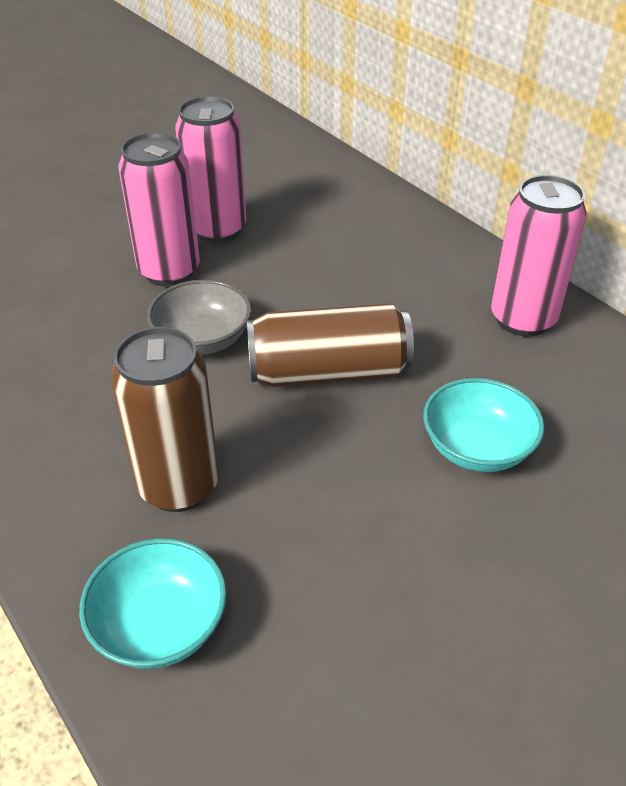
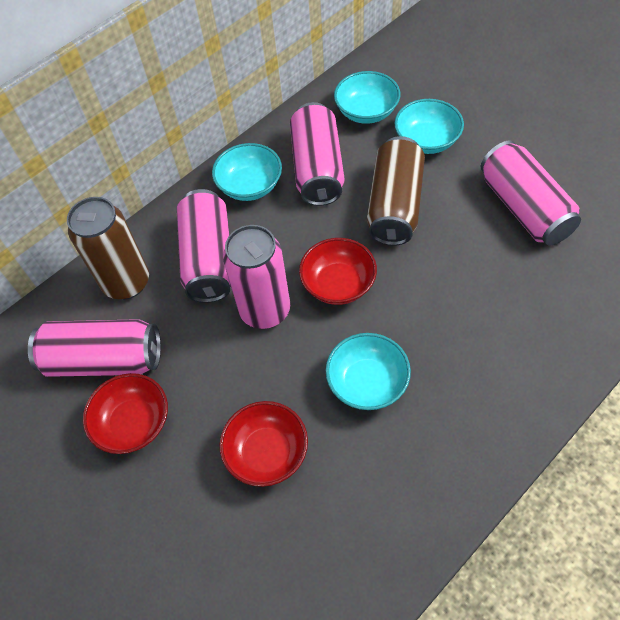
grey bowl: [147,280,251,355] = 1 -> none = 0
pink can: [118,133,200,286] [175,96,247,243] [491,175,586,337] = 3 -> [28,319,161,377] [177,189,230,303] [223,225,290,329] [290,102,345,206] [481,141,581,246] = 5
red bowl: none = 0 -> [83,373,168,454] [220,401,308,487] [299,238,377,305] = 3
turquoise bowl: [79,538,227,669] [423,378,544,472] = 2 -> [212,143,282,201] [326,333,411,410] [334,71,400,124] [395,99,464,154] = 4

